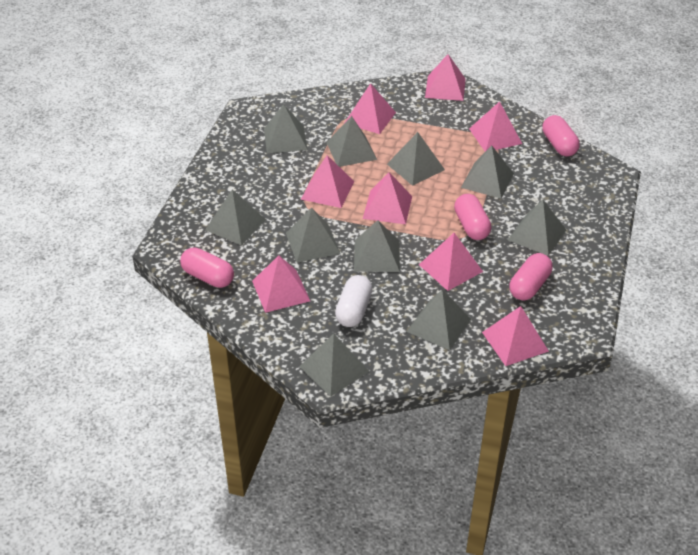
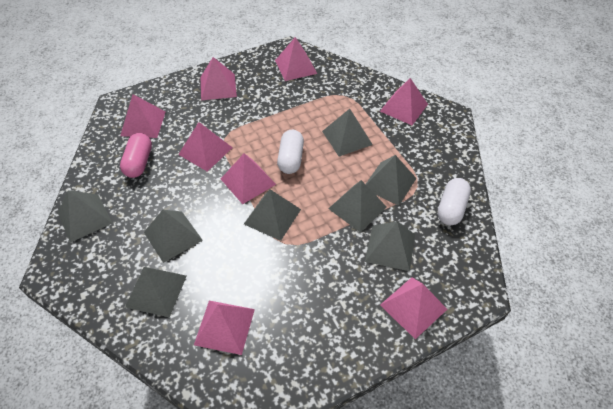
grey pyramid: [205,189,266,245] [264,104,308,153] [286,208,341,263] [299,334,370,397] [326,116,377,167] [354,220,400,272] [387,132,445,186] [407,290,471,350] [461,145,514,198] [508,200,566,256] = 10 -> [57,190,112,243] [125,267,187,317] [144,210,203,263] [244,189,301,241] [322,109,373,157] [328,180,387,233] [365,221,415,271] [366,155,417,206] = 8
pink capsule: [180,247,234,288] [454,194,491,240] [509,253,553,300] [542,115,580,157] = 4 -> [120,133,152,178] = 1
white capsule: [335,275,373,327] = 1 -> [277,130,304,174] [437,178,471,225] = 2

